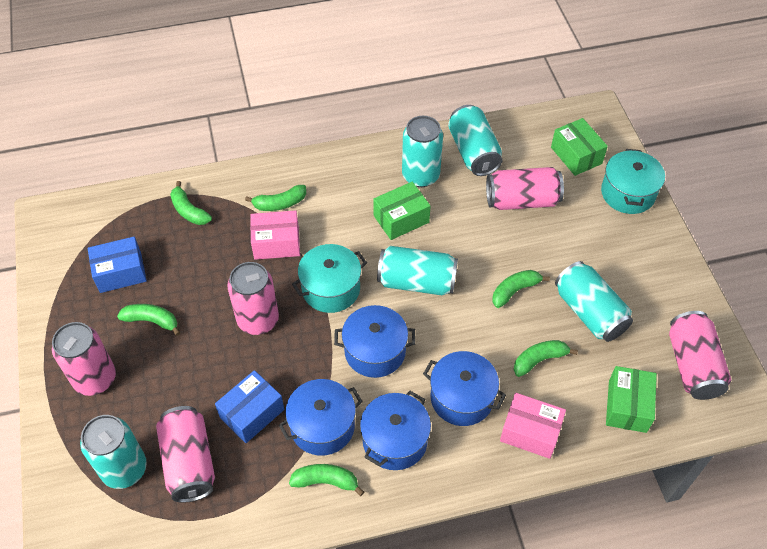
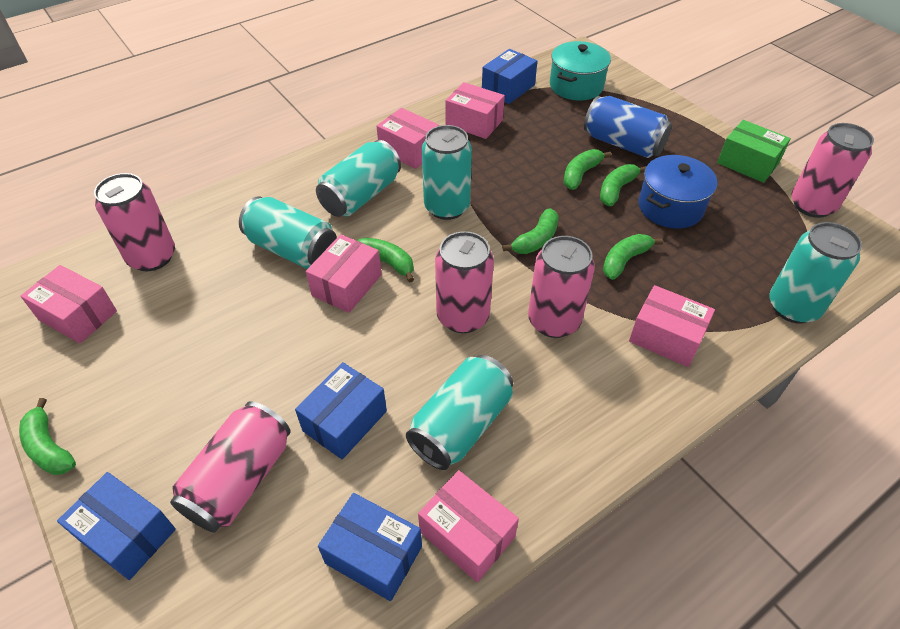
blue box: [88,237,147,293] [215,370,284,443] = 2 -> [57,472,176,580] [295,362,387,460] [318,493,422,601] [482,49,537,104] = 4
blue can: none = 0 -> [584,96,672,158] = 1
blue pot: [279,379,363,456] [334,305,416,378] [360,391,431,470] [423,351,506,426] = 4 -> [638,155,717,229] = 1
green box: [373,182,431,240] [551,118,608,176] [606,366,657,433] = 3 -> [717,120,791,183] = 1
pink box: [250,210,300,260] [500,393,566,459] = 2 -> [20,265,117,343] [306,234,382,313] [377,108,439,169] [418,470,519,582] [445,82,505,139] [629,285,715,367] = 6
turquoise pot: [292,244,367,313] [601,149,665,214] = 2 -> [550,41,611,101] = 1

